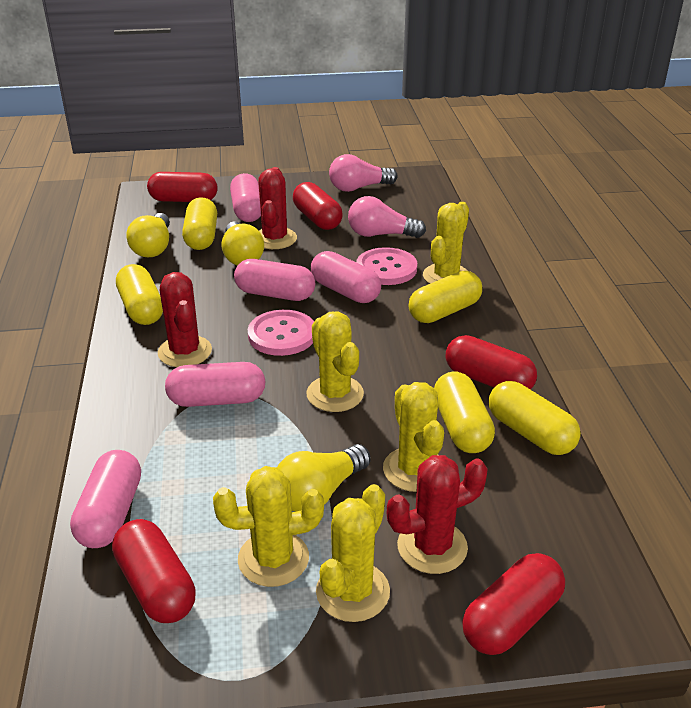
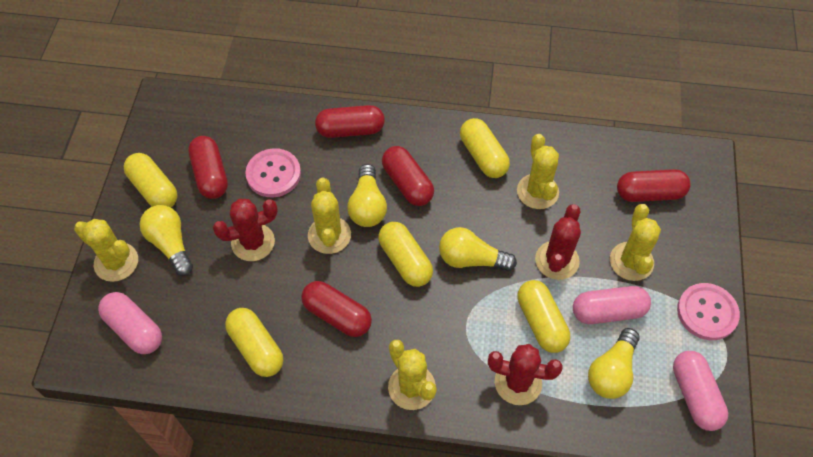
pink capsule: [70,450,141,548] [165,362,265,407] [230,173,261,222] [234,259,315,301] [311,251,381,303] = 5 -> [98,292,162,354] [573,286,651,324] [673,351,728,431] = 3
pink light bulb: [329,154,398,192] [348,196,426,238] = 2 -> none = 0
yellow light bulb: [126,213,170,257] [222,221,264,266] [277,444,371,512] = 3 -> [140,205,193,276] [347,164,387,227] [439,227,517,271] [588,328,640,399] = 4

